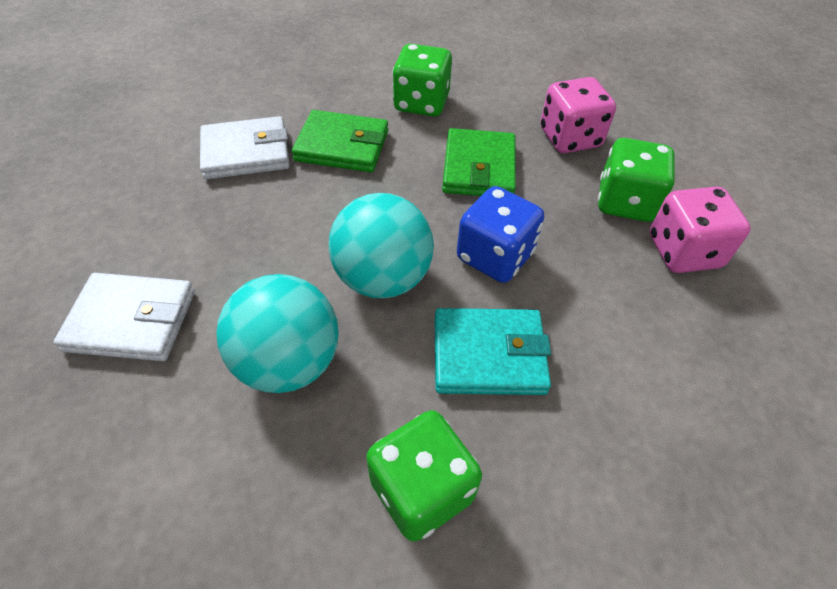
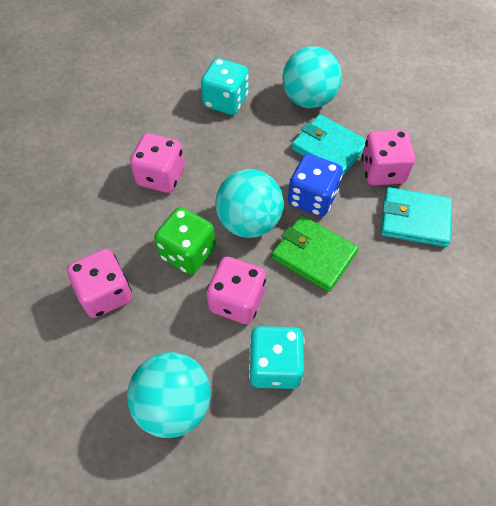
green dice: [366,410,482,541] [392,44,452,117] [598,138,675,222] = 3 -> [154,207,216,275] = 1
green wallet: [292,110,388,172] [442,128,516,196] = 2 -> [272,215,358,292] = 1
pink dice: [541,77,616,153] [650,187,751,273] = 2 -> [67,249,132,318] [130,133,185,193] [206,257,266,324] [361,130,415,185] = 4
turquoise ball: [216,274,339,393] [328,193,434,299] = 2 -> [127,352,211,438] [215,169,284,238] [282,46,342,108] = 3
turquoise dice: none = 0 -> [201,58,249,115] [249,326,304,389] = 2
turquoise wallet: [435,308,551,395] = 1 -> [292,114,366,177] [381,187,452,247] = 2
white wallet: [54,273,195,361] [200,116,290,179] = 2 -> none = 0

